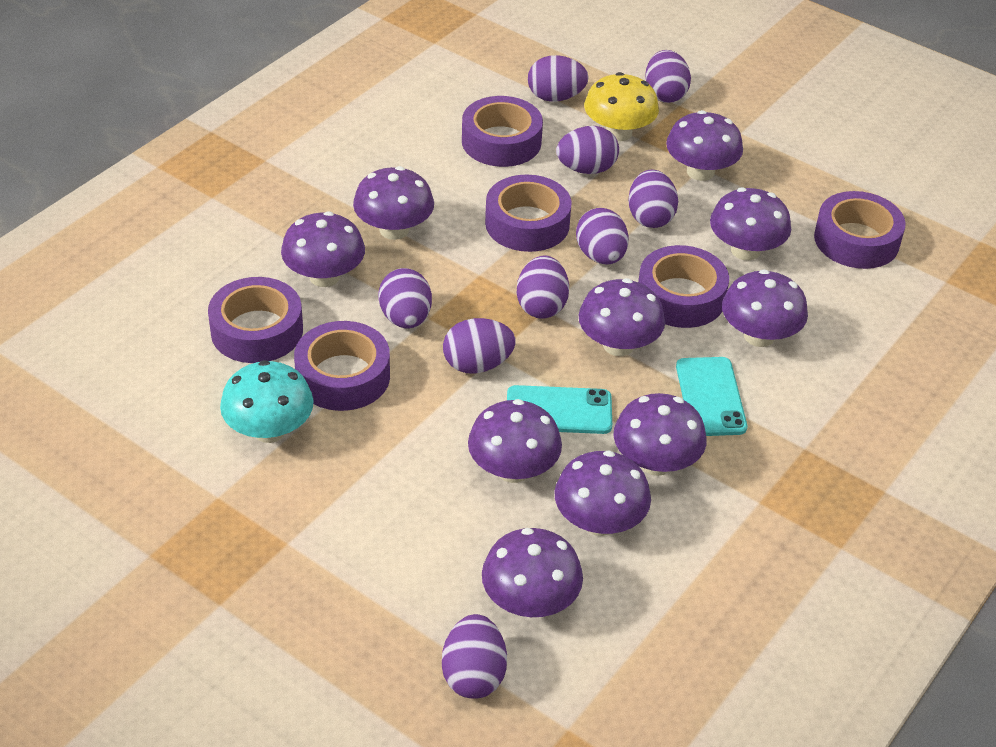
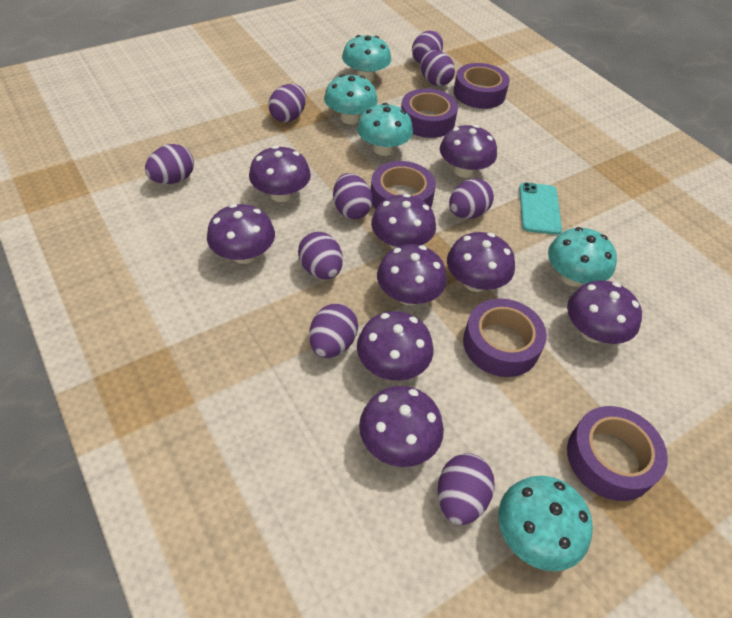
purple mushroom: [281,211,365,287] [353,166,434,240] [468,399,562,483] [482,528,583,617] [554,451,651,536] [579,278,665,356] [613,393,707,476] [666,110,743,181] [710,188,791,261] [722,269,808,347] = 10 -> [207,204,275,264] [249,146,311,202] [357,311,433,381] [359,386,444,467] [371,194,436,249] [377,244,447,305] [440,125,497,178] [447,232,515,292] [567,280,642,344] = 9
purple tape: [208,277,303,363] [294,321,390,411] [462,96,543,167] [485,175,572,252] [638,245,729,328] [814,191,906,269] = 6 -> [371,161,436,209] [401,88,458,138] [454,63,510,109] [463,299,547,377] [567,406,668,501] = 5
turquoise mushroom: [220,360,314,443] = 1 -> [324,74,378,124] [342,35,391,82] [357,103,413,156] [498,476,593,571] [548,227,617,287] = 5
turquoise phone: [507,385,612,434] [676,357,747,436] = 2 -> [519,182,562,235] = 1
yellow mushroom: [584,72,659,141] = 1 -> none = 0

